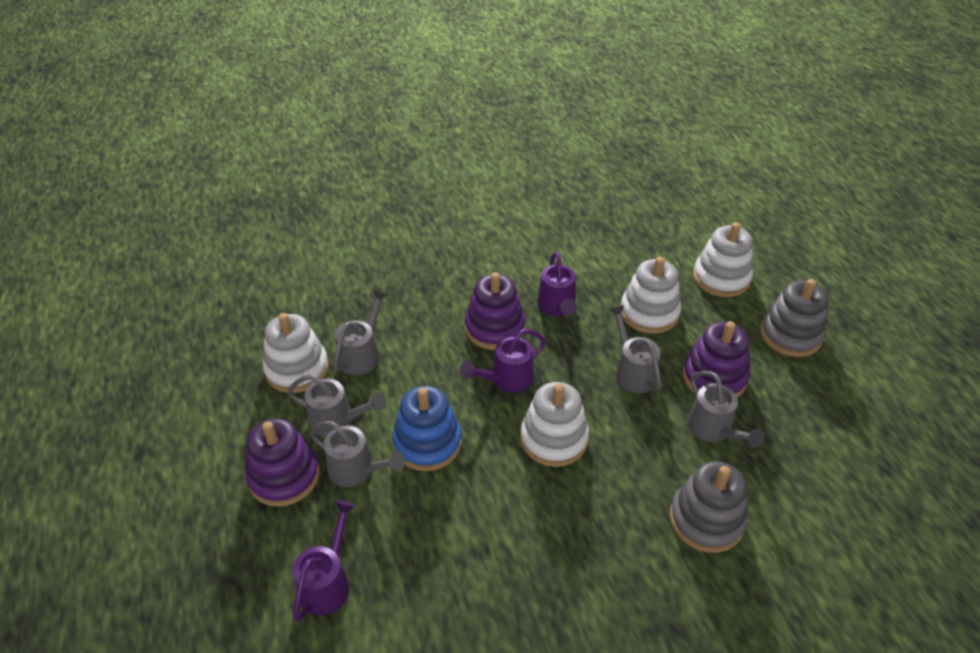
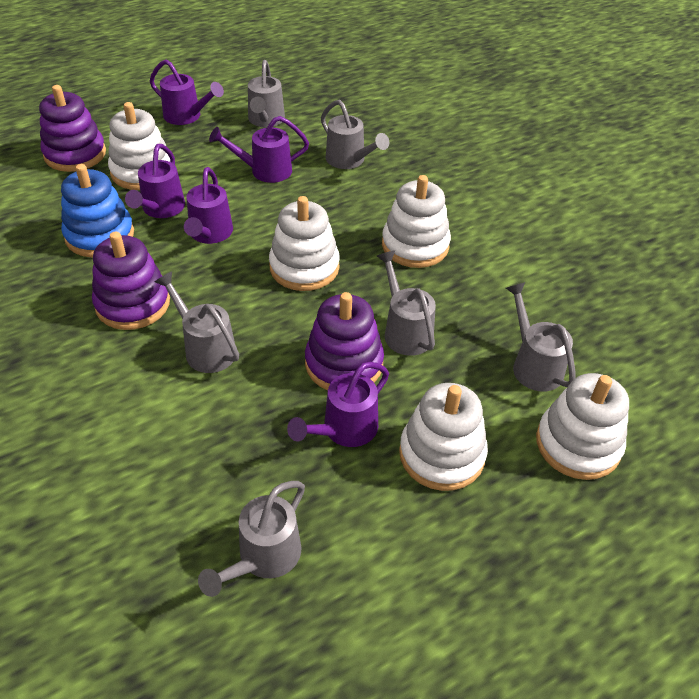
grey stacking toy: [670,461,748,553] [760,279,828,357] = 2 -> none = 0
grey watering can: [287,374,386,437] [309,421,405,487] [333,290,388,375] [608,305,661,393] [687,371,764,447] = 5 -> [155,272,239,373] [198,481,305,597] [248,60,285,127] [321,100,389,169] [377,250,436,356] [506,282,576,392] = 6
purple watering can: [293,500,355,622] [460,329,546,393] [537,251,576,316] = 3 -> [125,144,185,218] [150,60,224,125] [184,167,233,244] [209,116,309,183] [287,362,389,447] = 5
white stacking toy: [263,313,329,393] [520,382,589,467] [621,257,681,334] [693,222,753,297] = 4 -> [108,102,170,190] [269,196,340,291] [382,175,451,268] [399,383,488,491] [536,373,629,480] = 5

